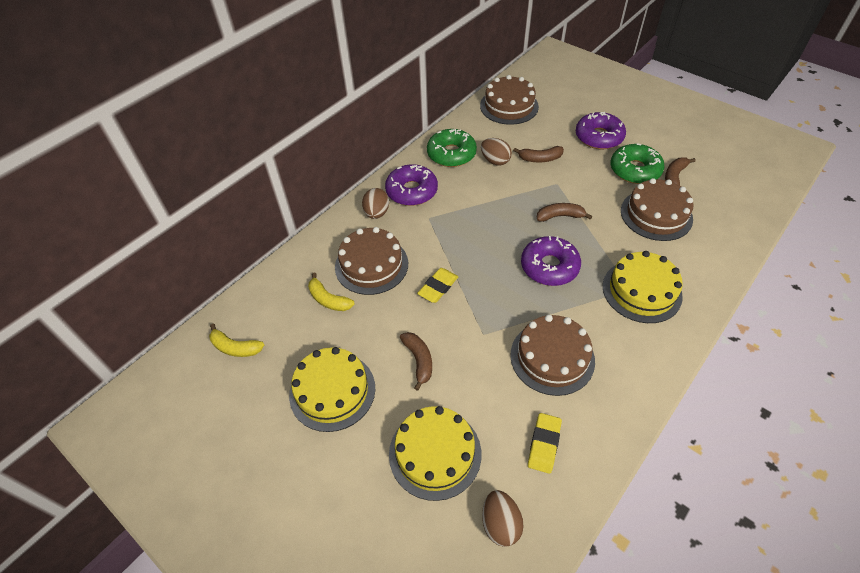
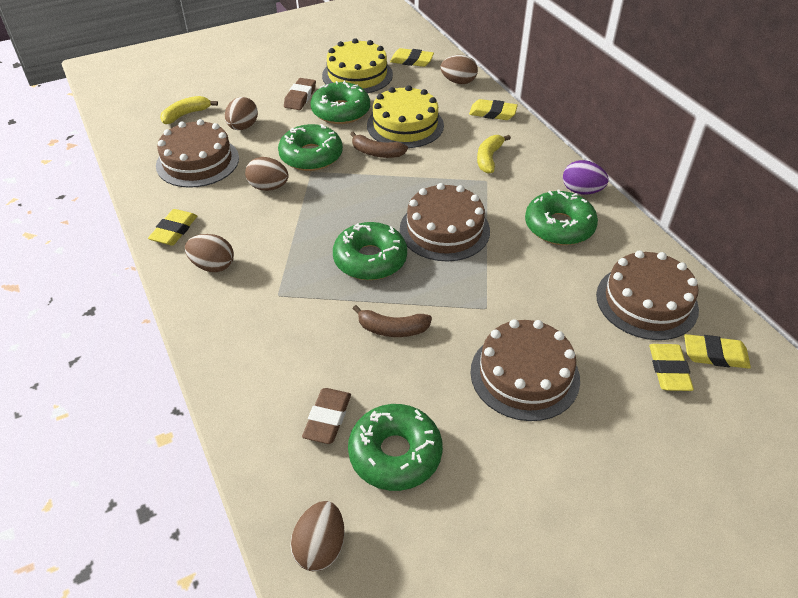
brown banana: [400,332,432,391] [513,146,564,163] [537,203,592,222] [665,158,696,185] = 4 -> [350,132,408,158] [353,305,432,337] = 2
brown egg: [362,188,389,219] [481,138,512,166] [482,490,524,547] = 3 -> [185,234,234,272] [225,97,258,130] [245,157,289,191] [290,501,345,571] [441,55,478,84] = 5
brown eraser: none = 0 -> [284,78,316,110] [302,388,351,444] = 2
green donut: [427,129,477,167] [611,143,664,184] = 2 -> [278,124,343,171] [311,81,370,124] [333,222,407,280] [348,404,443,491] [525,189,598,245] = 5
purple donut: [385,164,438,206] [521,236,581,286] [576,112,626,149] = 3 -> none = 0
purple egg: none = 0 -> [563,160,609,194] = 1
yellow cake: [289,347,375,432] [389,406,481,501] [603,251,683,323] = 3 -> [322,38,393,93] [367,85,444,148] = 2
yellow eraser: [417,268,458,303] [528,413,562,474] = 2 -> [148,209,197,245] [390,48,434,67] [469,99,518,120] [649,344,694,391] [684,334,751,369] = 5

